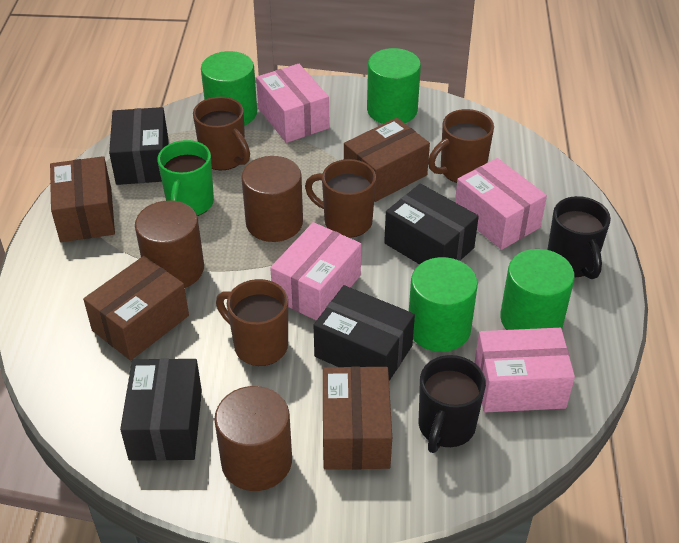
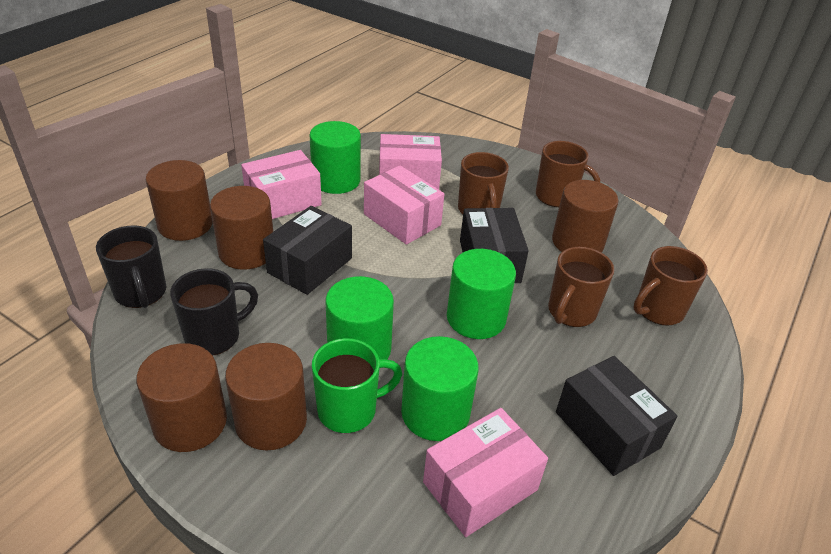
black box: [109,107,168,185] [120,358,202,461] [314,285,415,381] [384,184,479,264] = 4 -> [263,206,352,295] [460,208,529,283] [556,356,677,476] = 3
brown box: [50,156,115,242] [83,256,189,360] [323,366,392,470] [344,118,430,202] = 4 -> none = 0
brown cylinder: [135,200,204,288] [214,386,292,491] [241,156,303,242] = 3 -> [136,343,227,452] [146,160,213,241] [210,186,273,269] [225,343,307,450] [552,180,619,252] = 5

